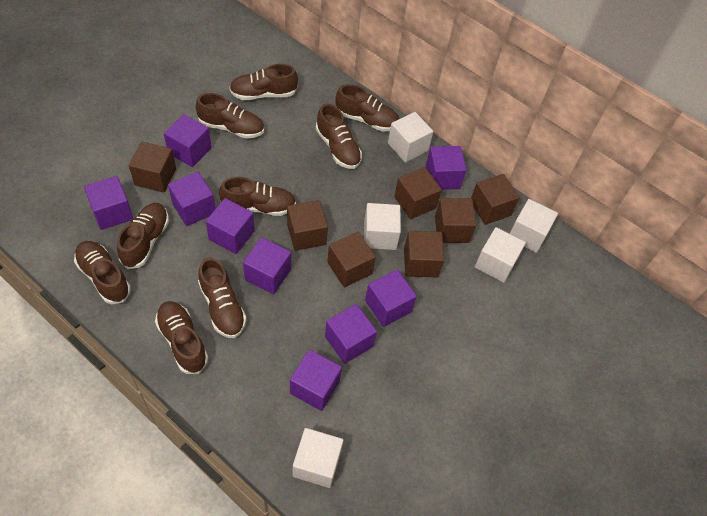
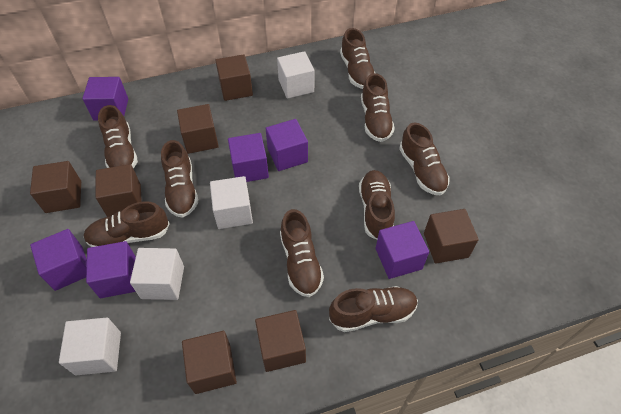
purple cube: [84,176,133,230] [164,114,211,167] [168,172,215,226] [206,198,255,254] [243,237,291,294] [290,349,342,411] [325,304,377,364] [365,270,417,327] [425,146,466,190] = 9 -> [30,229,87,291] [82,77,128,120] [86,241,136,298] [228,133,269,182] [266,119,308,171] [376,221,429,279] = 6
white cube: [293,428,344,488] [364,203,401,250] [388,112,433,162] [475,227,526,283] [510,199,558,253] = 5 -> [59,318,121,375] [130,248,184,300] [210,176,253,229] [277,51,315,99] = 4

